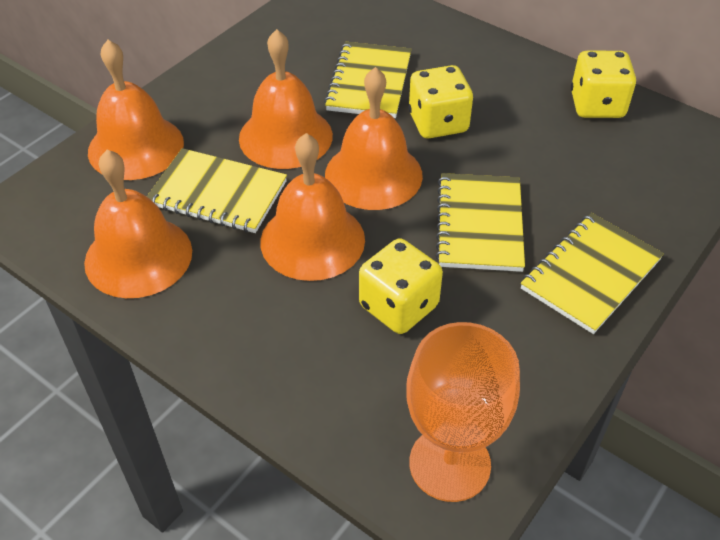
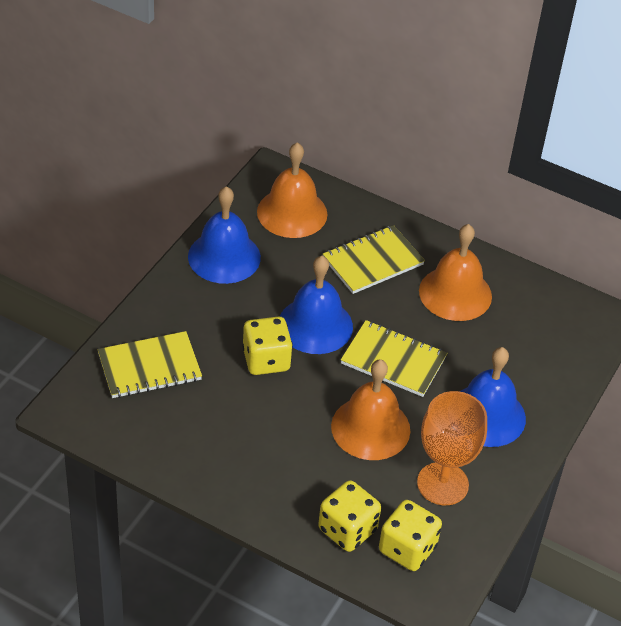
blue bell: none = 0 -> [188,186,261,284] [279,256,353,354] [460,347,526,447] = 3
orange bell: [84,150,192,298] [88,40,184,180] [239,29,333,169] [260,133,365,281] [325,67,423,210] = 5 -> [257,142,328,238] [331,360,410,460] [419,224,492,321] = 3
yellow notebook: [147,148,287,233] [324,42,412,118] [435,173,525,272] [521,213,664,334] = 4 -> [97,331,202,398] [323,225,425,294] [341,320,447,397] = 3

